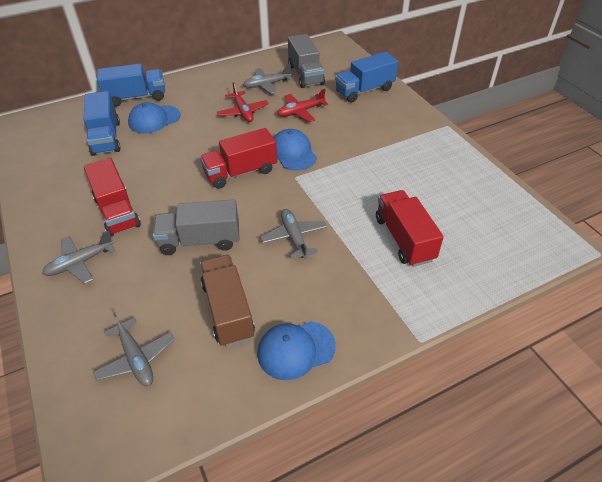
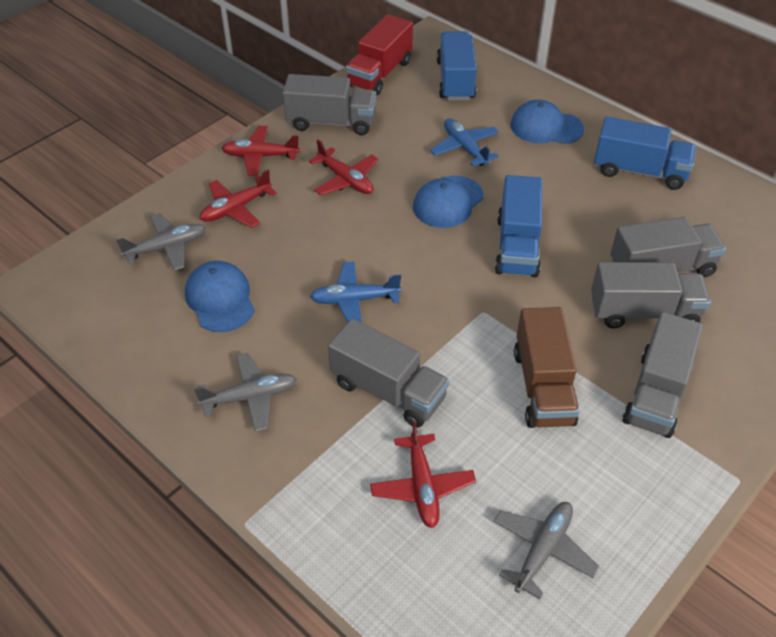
blue plane: none = 0 -> [310,261,401,323] [430,118,499,166] = 2
grey plane: [42,230,116,284] [93,313,175,386] [243,64,293,94] [260,209,327,259] = 4 -> [116,213,206,271] [194,353,297,432] [494,502,599,599] = 3
grey truck: [153,199,239,255] [288,34,325,88] = 2 -> [283,74,376,135] [328,319,449,428] [591,262,711,328] [610,217,726,277] [622,312,703,438] = 5
red plane: [217,82,269,122] [277,89,328,122] = 2 -> [200,170,277,228] [222,126,300,176] [309,140,378,196] [370,421,476,528] = 4
red truck: [84,158,141,237] [200,128,277,189] [376,190,444,267] = 3 -> [346,14,413,95] = 1

